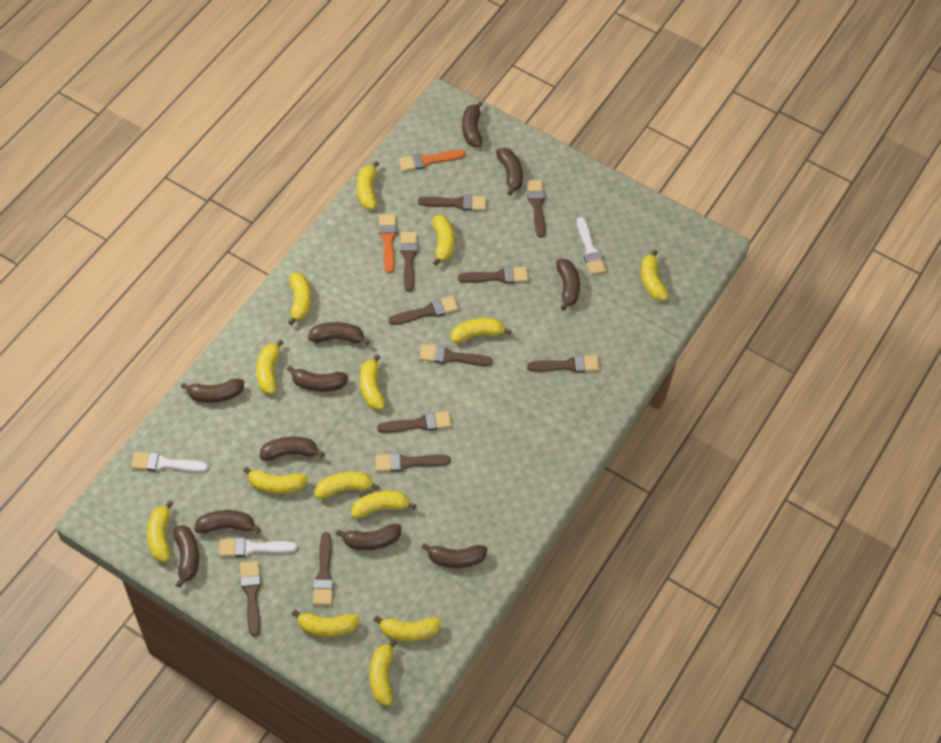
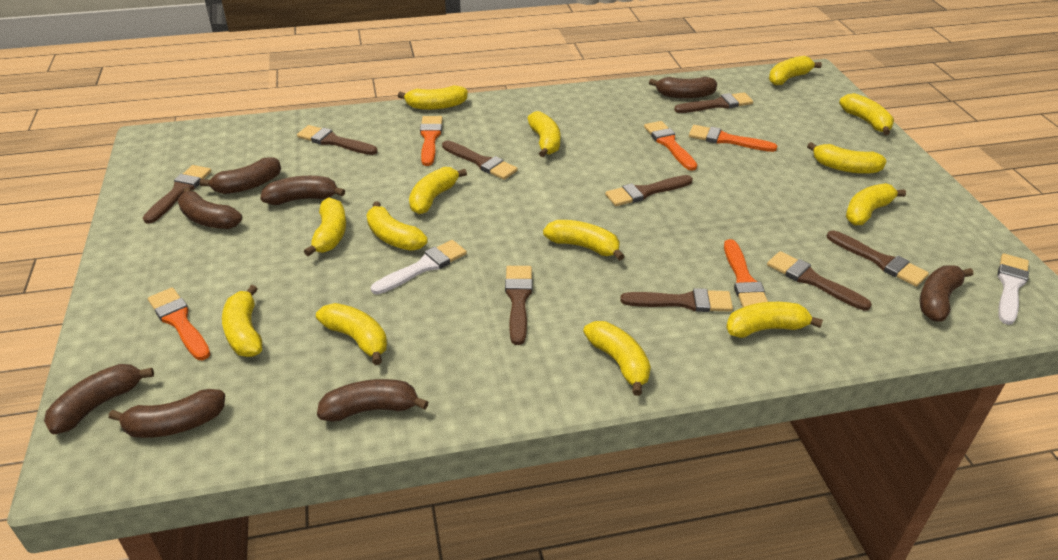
brown banana: [174,525,199,588] [181,379,244,403] [194,510,261,534] [259,437,324,461] [287,366,348,392] [308,322,370,346] [336,524,402,550] [422,543,488,568] [462,101,483,147] [496,148,523,196] [556,259,580,311] = 11 -> [44,364,154,434] [109,389,225,438] [178,187,242,229] [200,157,281,194] [260,176,345,205] [317,379,429,422] [649,77,717,99] [920,265,973,322] = 8
brown brush: [240,561,261,636] [313,532,334,605] [375,453,451,472] [377,411,452,433] [389,296,459,325] [400,232,418,292] [418,194,486,211] [420,344,492,366] [458,266,528,284] [526,180,546,238] [527,355,600,373] = 11 -> [143,165,212,224] [297,125,378,155] [442,141,518,180] [505,266,532,345] [605,175,693,206] [620,288,733,312] [674,92,753,113] [767,251,872,311] [827,230,929,287] = 9
orange brush: [379,214,397,273] [399,150,466,172] = 2 -> [148,287,210,360] [420,116,443,166] [644,121,697,171] [689,125,777,152] [724,239,768,307] = 5
white brush: [131,452,208,472] [219,537,297,557] [577,217,606,275] = 3 -> [371,240,467,294] [997,253,1029,325] = 2

